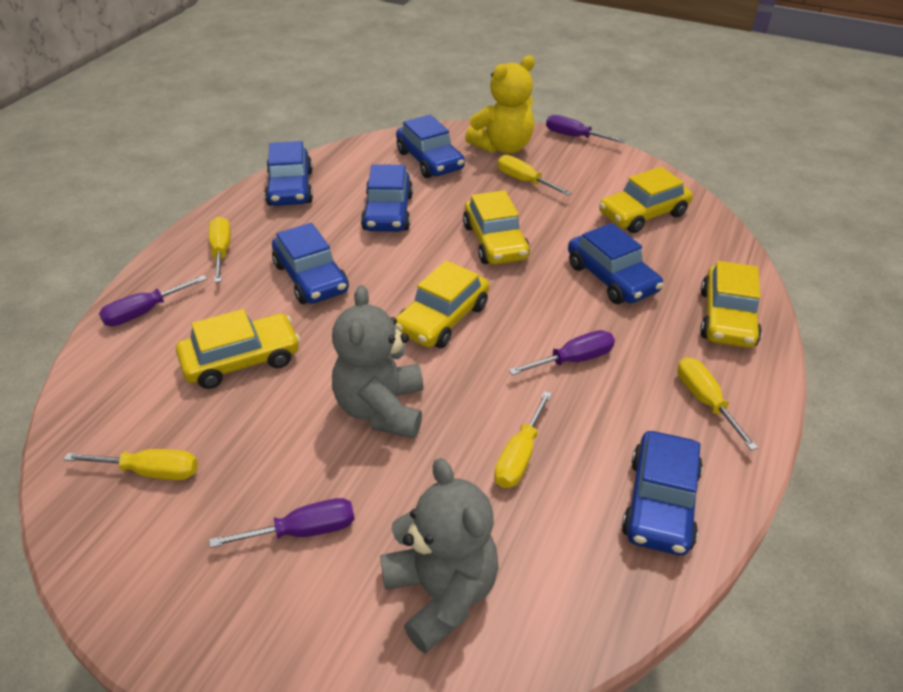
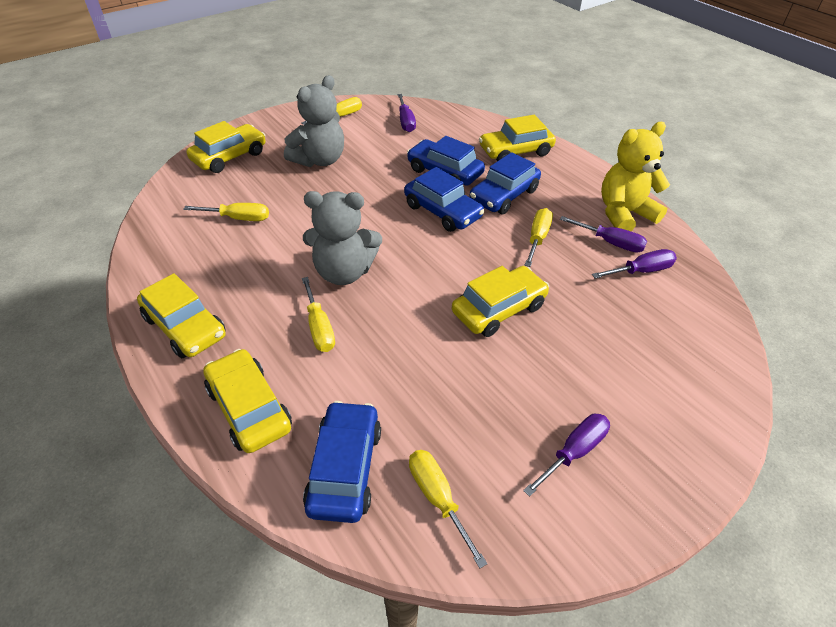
blue car: [264,141,313,206] [272,223,349,304] [361,164,413,232] [396,115,465,178] [568,223,663,304] [622,431,703,556] = 6 -> [303,401,381,523] [404,167,485,232] [407,136,485,186] [470,152,541,215] = 4

